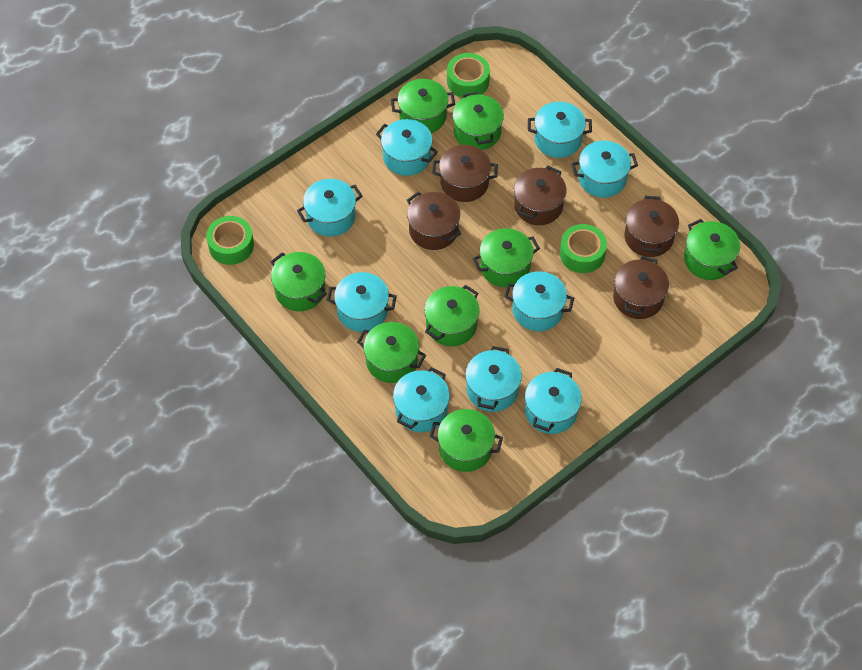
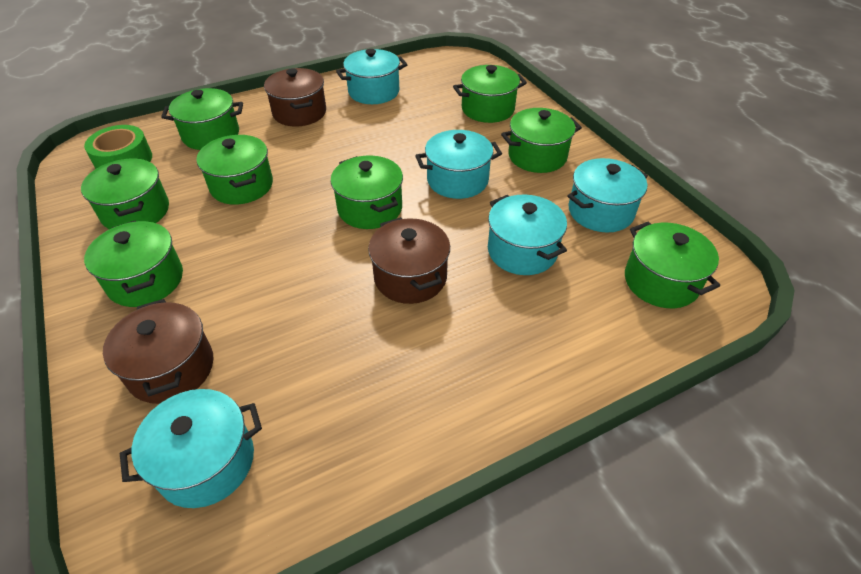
brown pot: [407,192,461,250] [432,145,498,202] [514,166,567,225] [613,256,669,319] [624,196,679,257] = 5 -> [103,299,214,404] [264,68,326,127] [368,217,450,304] = 3
green tape: [206,216,254,265] [447,53,490,98] [560,224,607,273] = 3 -> [84,125,152,169] = 1
turquoise pot: [297,179,362,237] [327,272,397,332] [376,119,438,176] [393,367,450,432] [465,346,522,412] [504,271,574,331] [525,368,582,434] [528,102,592,158] [571,140,638,198] = 9 -> [120,389,262,508] [336,49,407,104] [415,130,502,199] [488,195,567,275] [567,158,648,232] = 5

